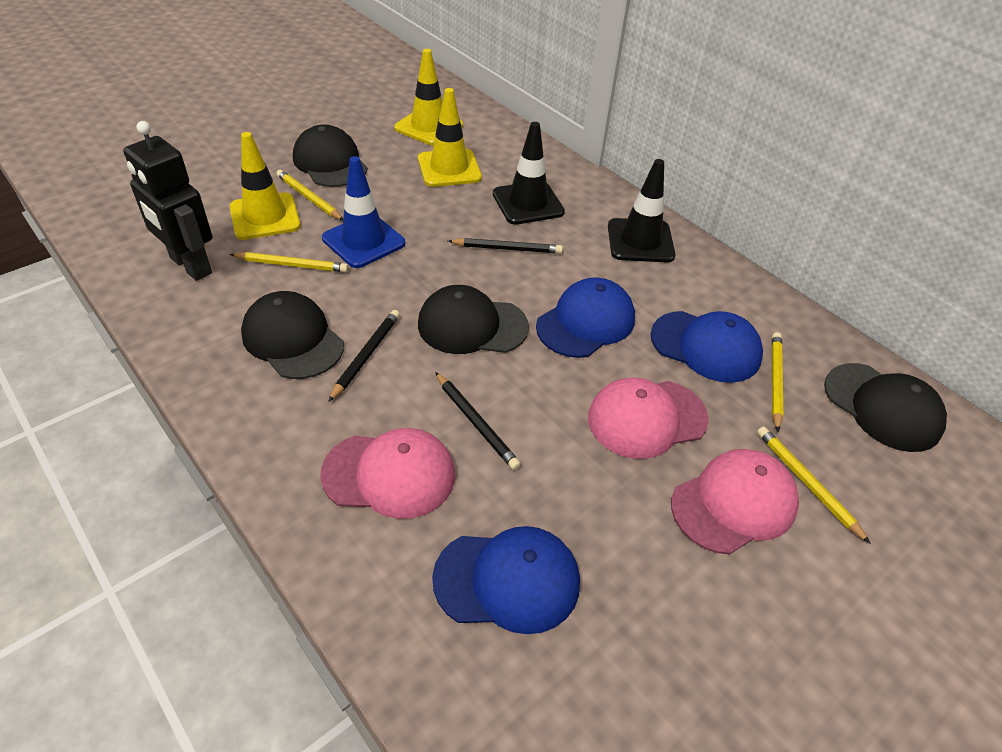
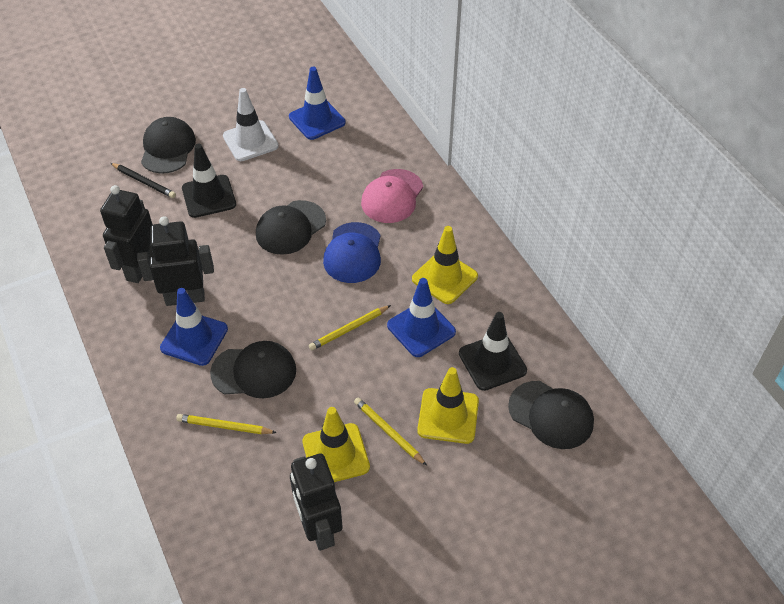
black pencil: [328,310,400,402] [435,372,521,470] [448,238,563,254] = 3 -> [111,163,176,198] = 1
black robot: [123,121,212,281] = 1 -> [100,185,153,283] [137,216,214,306] [290,453,343,551] = 3
blue cap: [432,526,580,634] [536,277,635,358] [650,311,763,383] = 3 -> [323,222,381,283] = 1
blue traffic cone: [322,156,406,268] = 1 -> [160,288,228,366] [289,67,346,140] [387,278,456,357] = 3
pink cap: [320,428,455,519] [588,377,709,459] [671,449,799,555] = 3 -> [361,169,423,223] = 1
white traffic cone: none = 0 -> [223,88,279,161] = 1
yellow pencil: [229,252,348,272] [276,170,343,220] [757,426,871,544] [772,332,783,432] = 4 -> [176,414,277,434] [309,305,391,350] [354,397,427,466] = 3

